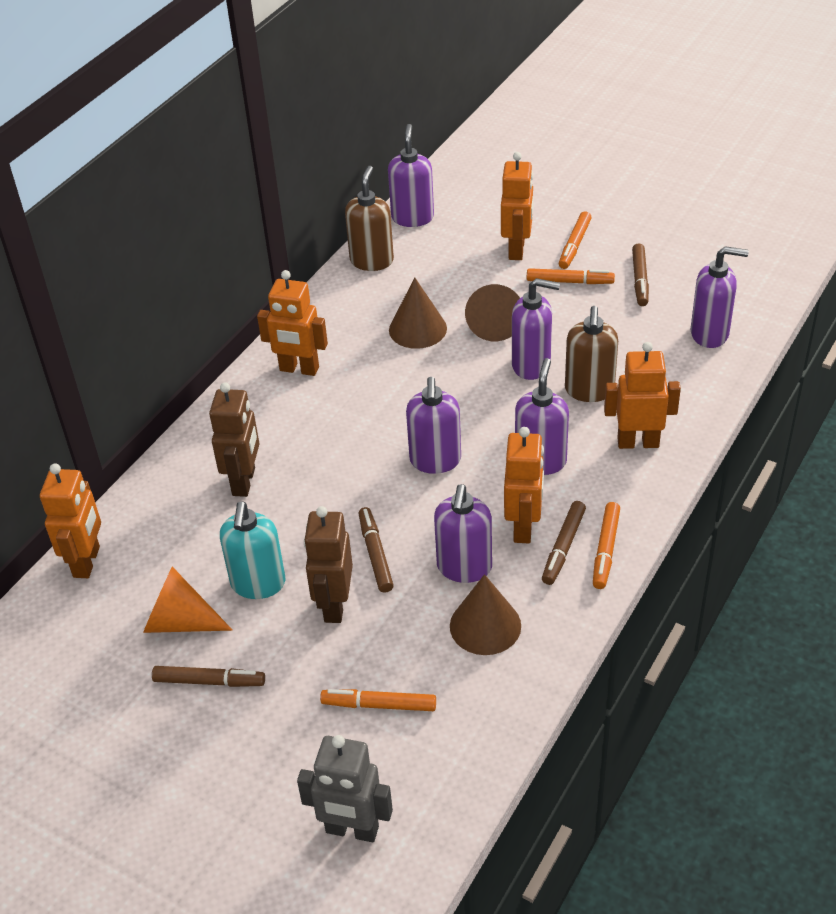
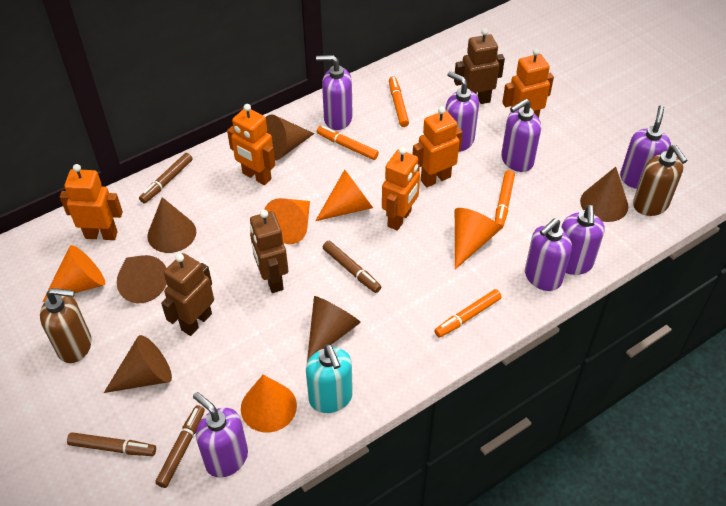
brown cone: [389,277,447,349] [450,574,521,655] [465,284,520,341] = 3 -> [104,335,172,393] [117,255,167,303] [147,197,196,253] [265,114,314,161] [307,296,361,362] [580,167,628,222] = 6
brown robot: [209,382,259,497] [304,506,353,623] = 2 -> [161,253,214,336] [250,210,288,293] [454,28,505,104] = 3
grey robot: [297,735,393,842] = 1 -> none = 0
orange cone: [143,567,233,633] = 1 -> [42,245,105,302] [241,375,297,432] [264,198,310,244] [315,169,373,221] [455,208,501,269] = 5
purple soap dispenser: [388,124,434,227] [406,377,461,474] [434,484,492,583] [512,278,560,380] [515,358,569,475] [691,246,749,348] = 6 -> [193,392,248,478] [316,55,353,130] [445,71,479,152] [501,99,541,172] [525,218,572,291] [561,205,605,275] [620,105,671,189] = 7

